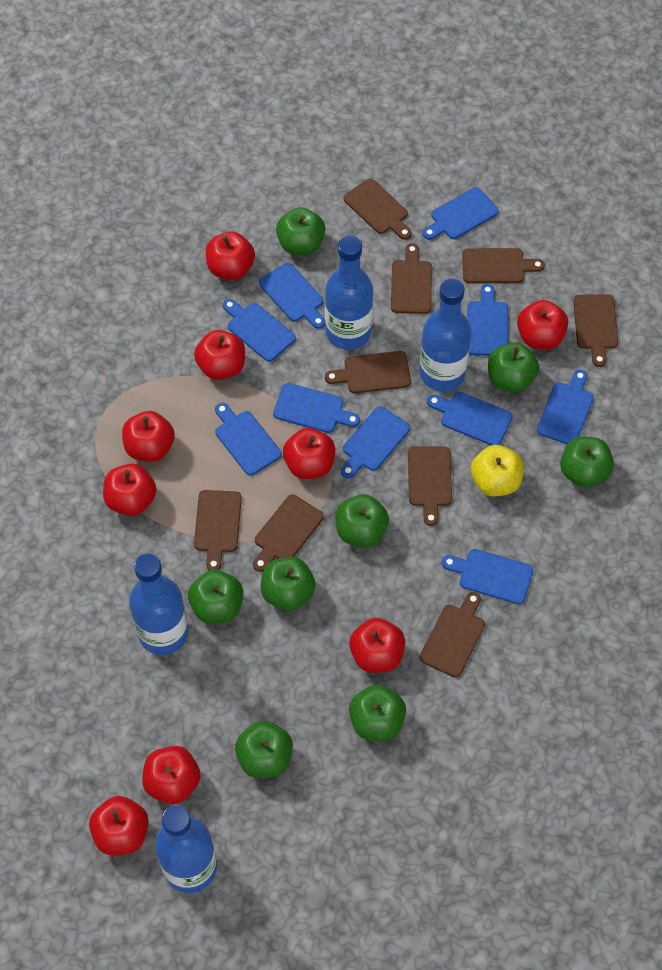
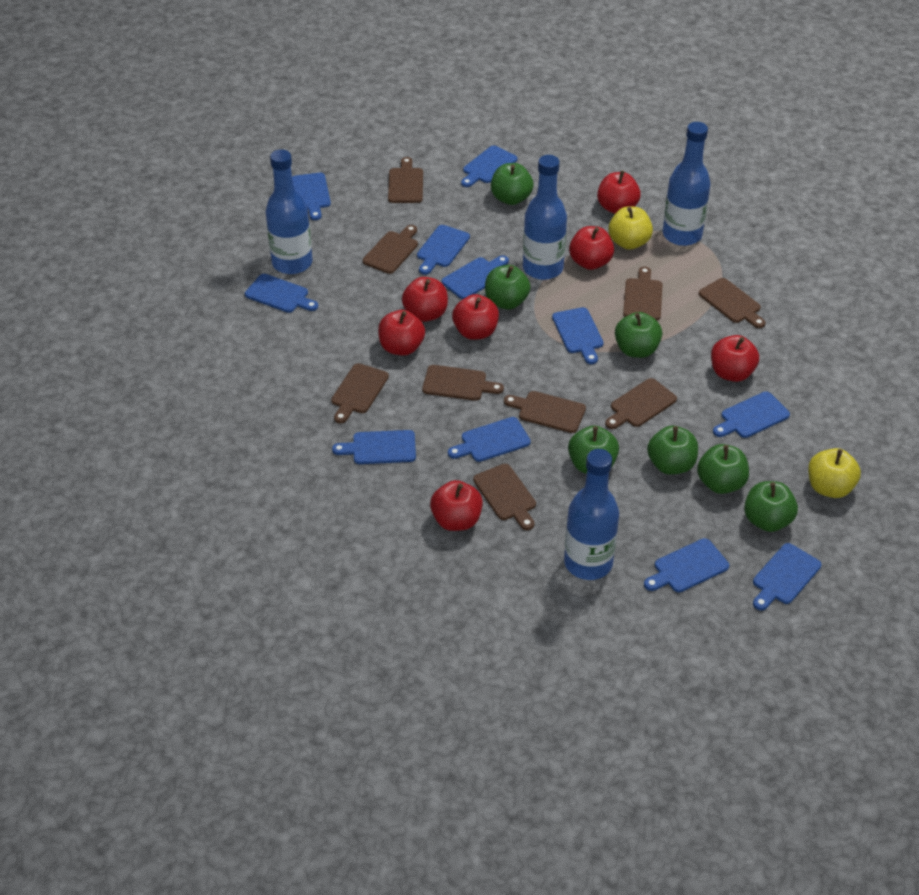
blue cutting board: [215,403,282,476] [223,299,296,362] [259,263,325,329] [273,383,360,433] [341,406,410,479] [423,187,498,240] [427,392,513,445] [442,549,533,604] [467,284,509,356] [537,369,594,444] = 10 -> [245,274,318,313] [292,173,331,220] [332,430,416,464] [417,225,470,275] [442,255,509,299] [448,417,531,462] [461,145,517,187] [552,307,604,364] [644,538,729,592] [713,391,790,438] [753,543,822,610] = 11
green apple: [188,570,243,624] [235,721,293,778] [261,557,315,611] [276,207,325,255] [335,494,389,547] [349,684,406,741] [488,343,539,393] [560,437,614,488] = 8 -> [485,265,531,309] [491,163,533,205] [568,425,619,474] [615,312,662,358] [647,425,698,475] [697,444,749,494] [744,481,798,532] = 7
red apple: [89,796,149,855] [103,464,157,516] [122,411,175,462] [142,746,201,804] [194,330,245,380] [206,231,255,280] [283,428,335,479] [349,618,405,673] [517,300,568,349] = 9 -> [378,310,425,356] [402,277,448,322] [430,480,483,531] [452,294,499,340] [569,226,614,270] [597,170,641,214] [711,335,759,382] = 7
yellow apple: [471,445,524,496] = 1 -> [608,206,653,250] [808,448,861,498] = 2

